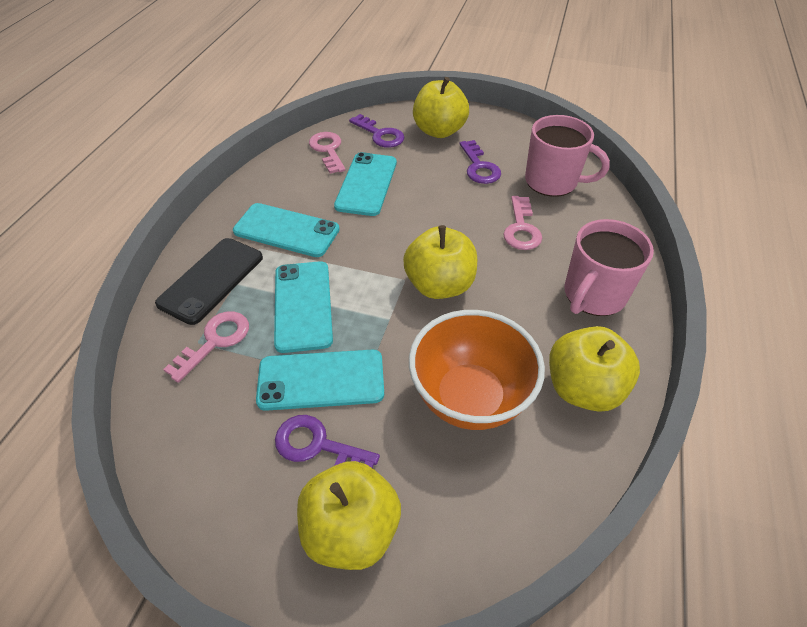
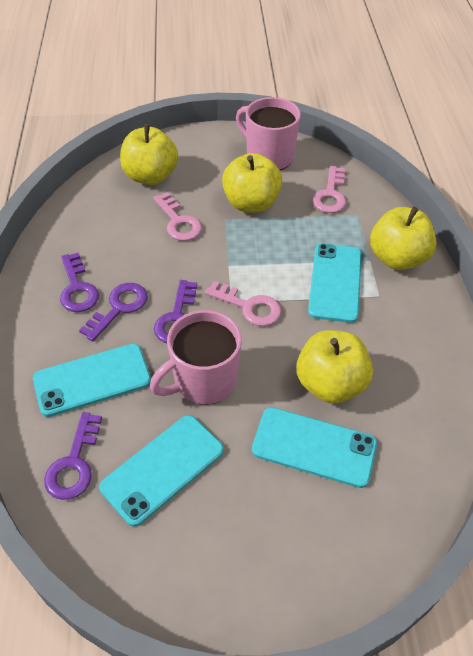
black phone: [155,238,263,325] = 1 -> none = 0
orange bowl: [409,310,545,430] = 1 -> none = 0
purple key: [275,415,380,468] [349,114,405,147] [460,140,501,184] = 3 -> [44,412,102,500] [60,253,99,312] [79,283,148,341] [154,280,197,343] = 4

